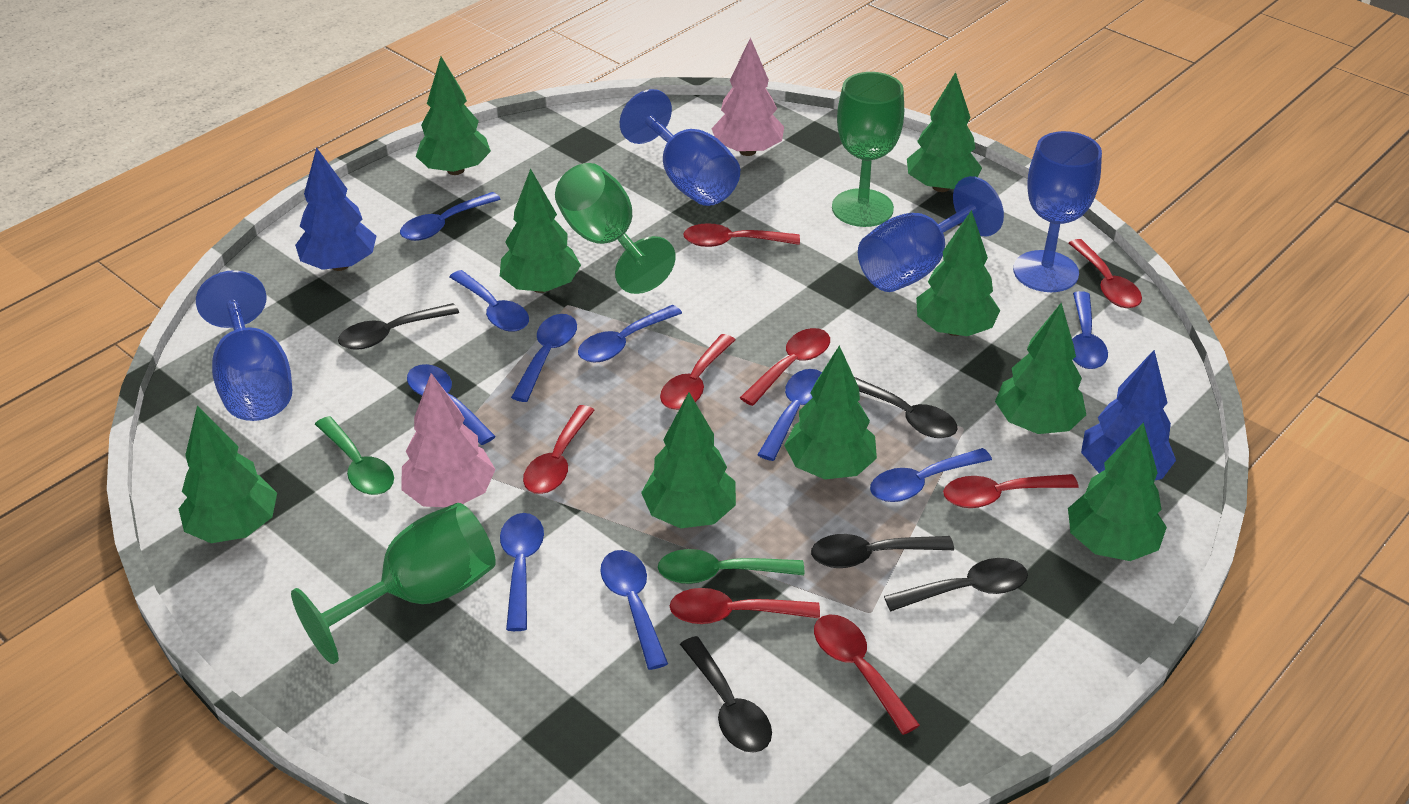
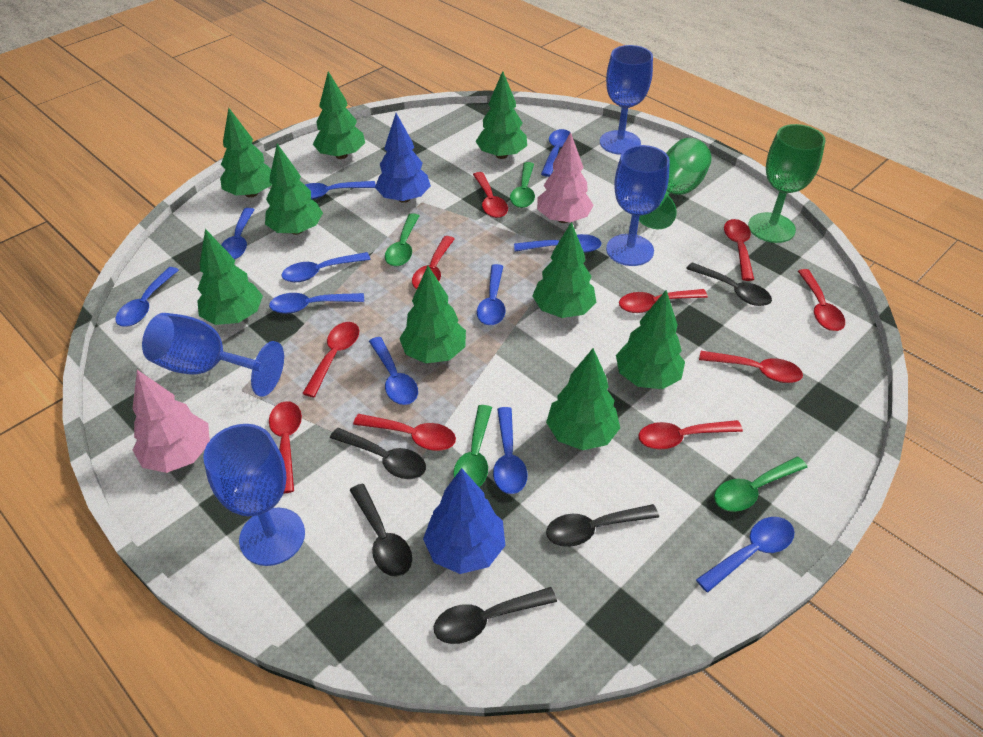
blue spoon: [400,192,500,241] [407,364,496,445] [449,270,529,332] [500,513,544,631] [511,314,577,402] [578,305,682,363] [600,550,668,670] [757,369,822,461] [870,448,992,502] [1072,291,1108,369] = 10 -> [115,267,179,326] [221,208,255,260] [269,293,364,314] [282,252,371,282] [305,181,376,199] [369,337,418,405] [477,264,506,325] [493,407,527,494] [514,234,601,253] [541,129,570,177] [696,517,795,593] = 11
green goblet: [291,503,496,664] [555,163,675,294] [832,72,904,227] = 3 -> [639,138,711,230] [748,124,826,243] = 2
green spoon: [315,416,394,495] [658,549,804,584] = 2 -> [385,213,419,266] [453,405,492,487] [510,162,535,208] [714,457,808,512] = 4
red spoon: [523,405,595,494] [660,334,735,410] [670,588,820,624] [683,223,800,247] [740,328,830,406] [814,615,920,735] [943,474,1078,508] [1069,239,1142,308] = 8 -> [269,401,302,494] [302,322,359,397] [353,414,456,451] [412,236,455,289] [473,172,508,218] [619,289,708,313] [638,420,743,450] [699,351,803,383] [724,219,754,281] [798,269,845,331] = 10

